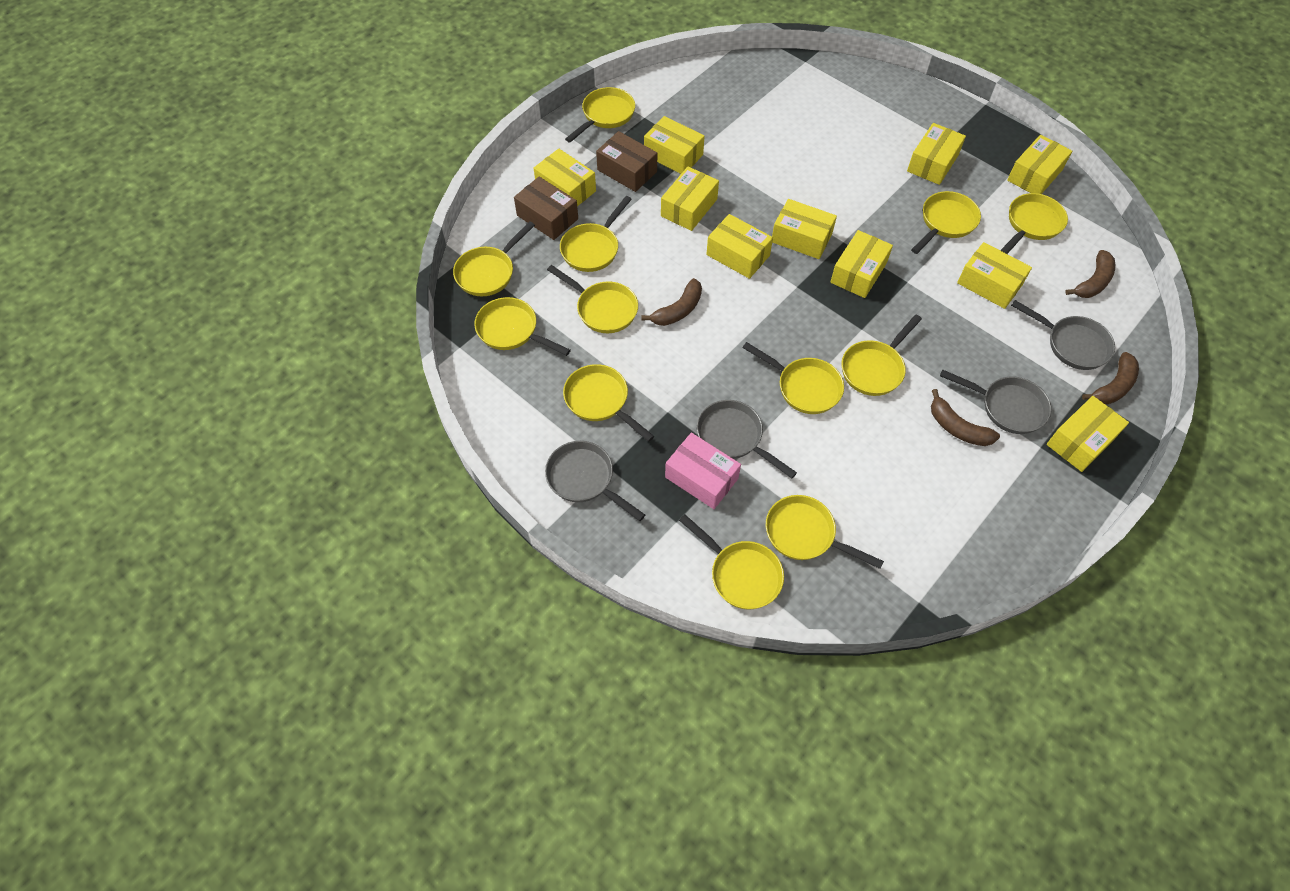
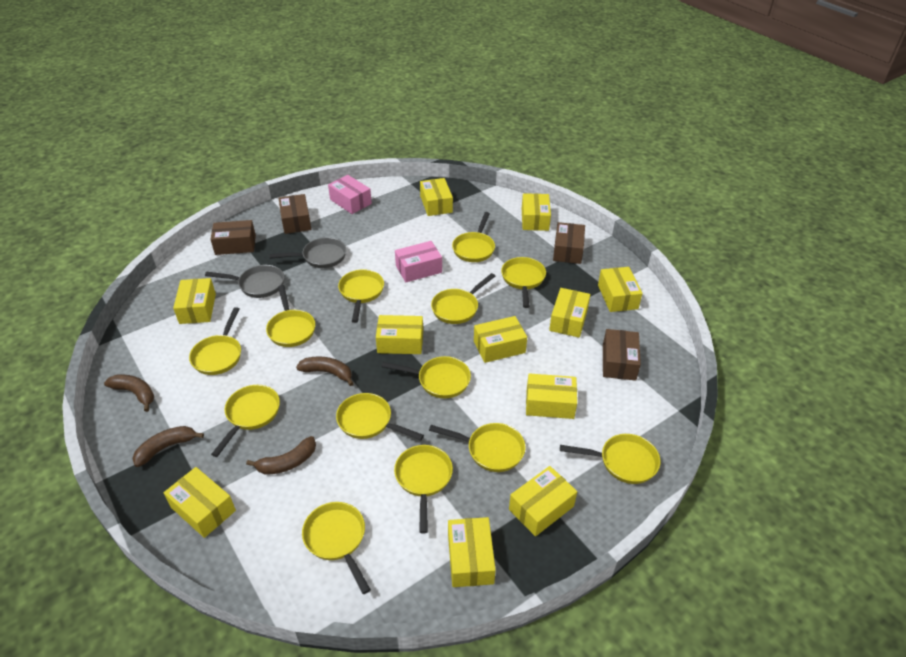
brown box: [514,177,578,240] [596,131,657,192] = 2 -> [210,220,256,255] [279,194,311,234] [553,222,585,264] [603,329,641,381] = 4
grey pan: [545,441,645,521] [697,400,797,479] [940,369,1051,434] [1011,300,1115,370] = 4 -> [205,265,284,298] [269,237,346,268] = 2
pink box: [665,433,741,509] = 1 -> [328,175,372,214] [395,241,442,282] = 2
yellow box: [534,149,596,206] [644,116,705,174] [661,167,719,231] [706,214,773,279] [772,199,837,259] [830,230,893,298] [907,123,966,185] [957,242,1032,309] [1007,135,1072,194] [1047,396,1129,472] = 10 -> [164,467,236,538] [173,278,216,324] [376,315,423,354] [420,178,453,216] [448,517,496,587] [474,316,527,363] [509,466,577,536] [522,193,551,231] [526,373,577,419] [549,288,590,338] [598,267,643,312] = 11
yellow pan: [453,221,535,296] [474,297,571,356] [547,265,638,333] [560,196,632,272] [563,364,654,442] [565,87,635,143] [679,514,784,609] [742,342,844,414] [766,495,884,569] [842,315,922,396] [911,191,981,254] [1000,193,1068,254] = 12 -> [189,307,241,375] [211,385,280,457] [266,285,315,347] [302,502,371,594] [336,393,424,441] [338,269,384,323] [382,356,471,398] [394,445,453,534] [429,423,526,472] [431,273,495,324] [452,212,495,262] [501,257,546,308] [560,434,660,484] = 13

